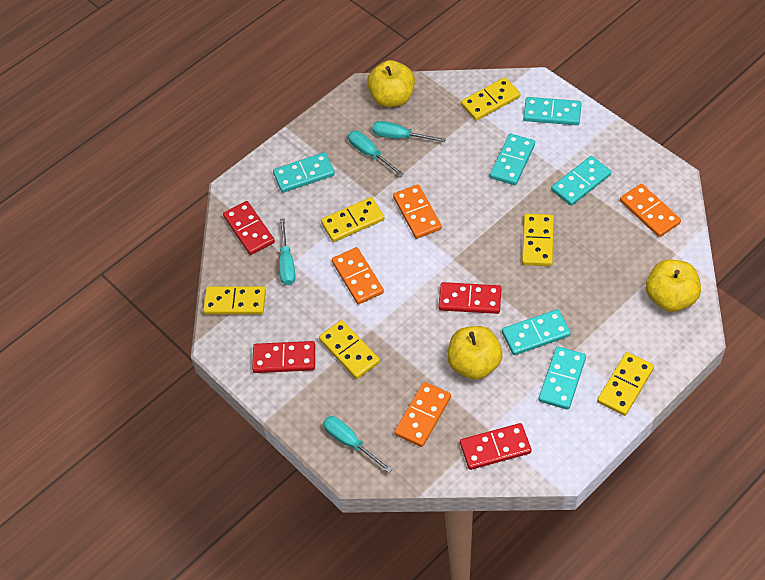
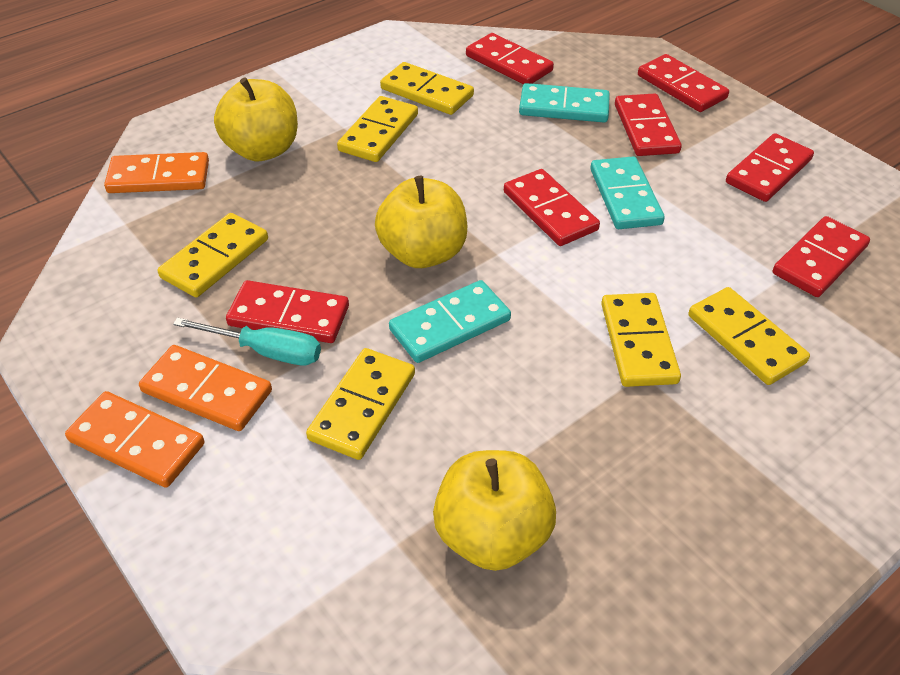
orange domino: [332,247,384,305] [393,184,442,239] [394,382,451,447] [620,184,681,237] = 4 -> [65,391,205,488] [104,152,209,193] [139,345,272,431] = 3
red domino: [223,201,275,255] [252,341,315,373] [438,282,502,314] [460,423,531,470] = 4 -> [226,280,349,343] [466,33,554,84] [504,169,600,246] [615,93,682,156] [638,54,729,112] [726,133,814,202] [772,216,870,297] = 7
turquoise domino: [273,152,335,193] [490,134,535,185] [502,309,571,355] [523,97,582,125] [539,346,586,410] [551,156,611,206] = 6 -> [389,280,511,363] [519,83,610,122] [590,156,665,229] = 3
turquoise screwdriver: [279,218,295,285] [323,416,392,473] [348,131,404,176] [372,121,446,142] = 4 -> [173,317,321,366] = 1

